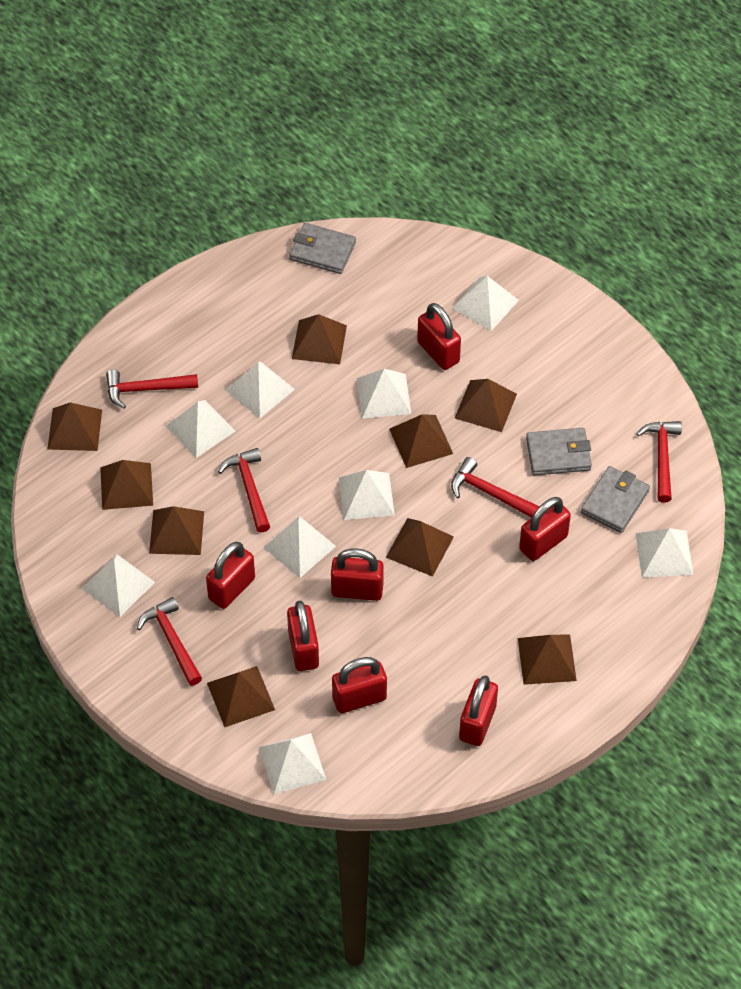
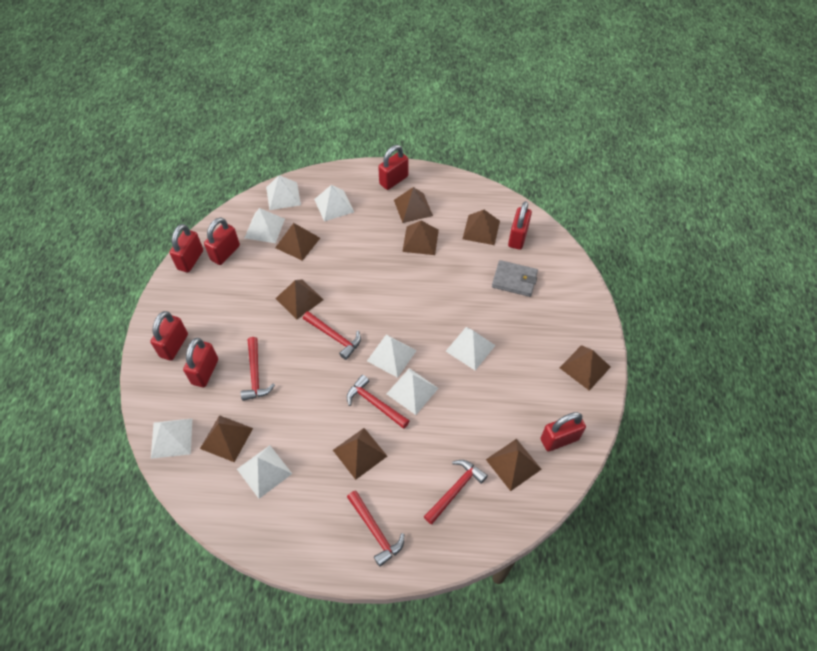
grey wallet: [289,223,356,274] [526,428,592,475] [581,466,650,533] = 3 -> [492,260,538,297] = 1
white pyramid: [82,554,155,617] [166,400,235,458] [226,361,295,418] [259,733,326,794] [263,516,336,578] [339,470,395,520] [357,369,411,418] [452,276,519,331] [636,528,693,578] = 9 -> [151,418,192,459] [237,445,292,499] [245,208,285,243] [266,175,301,210] [314,185,354,221] [367,335,417,378] [387,368,438,415] [446,327,496,370] = 8

